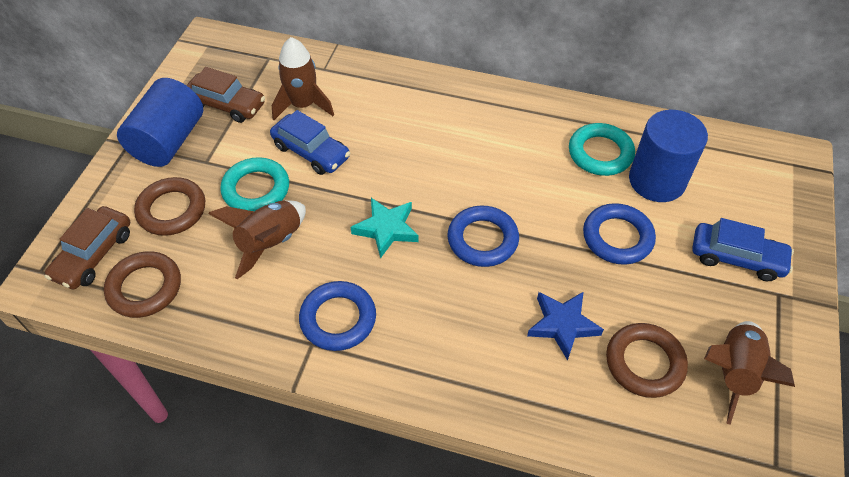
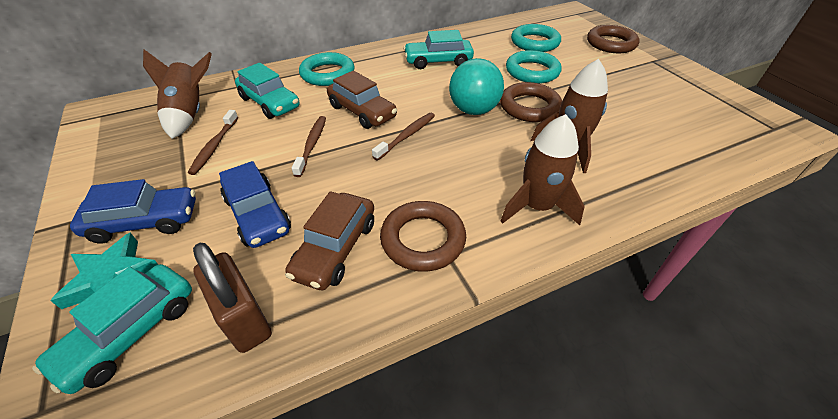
blue cylinder: [117,78,203,167] [629,110,708,202] = 2 -> none = 0
blue ring: [299,281,376,351] [448,206,519,267] [583,203,656,265] = 3 -> none = 0
blue star: [527,291,604,361] = 1 -> none = 0
brown padlock: none = 0 -> [193,243,272,353] = 1
brown toothbrush: none = 0 -> [188,110,238,175] [292,116,326,177] [372,113,435,160] = 3
turquoise ball: none = 0 -> [449,58,504,115] = 1
turquoise car: none = 0 -> [32,264,192,394] [235,63,300,119] [403,30,474,69] = 3
turquoise ring: [220,157,289,211] [569,123,635,176] = 2 -> [299,52,355,86] [506,50,562,84] [511,24,561,52] = 3

